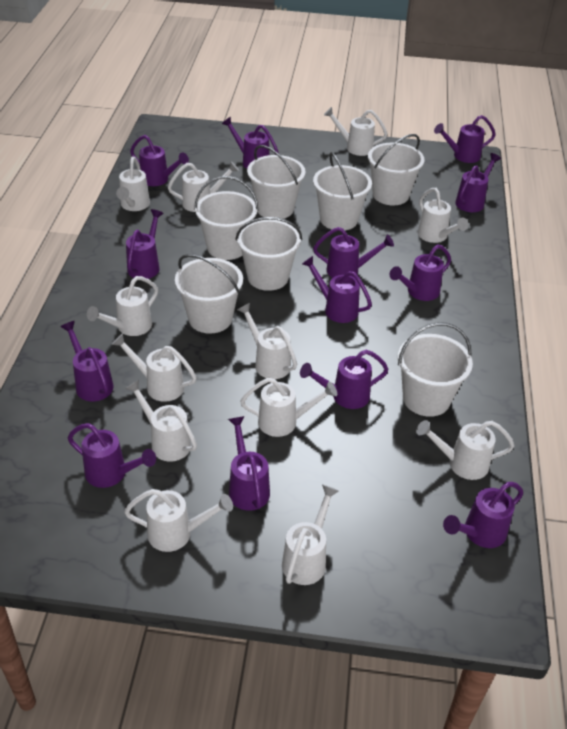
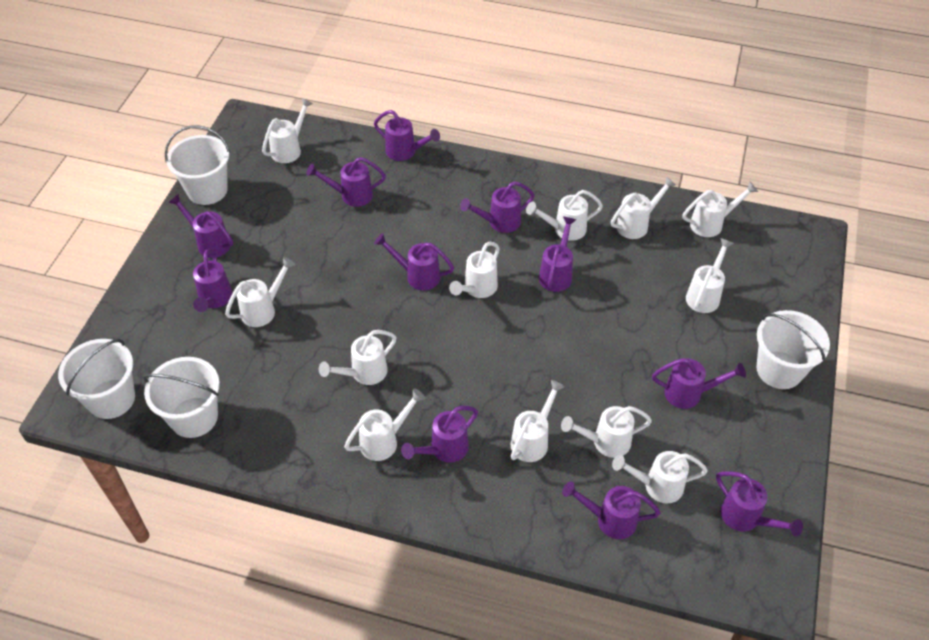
purple watering can: [60,321,114,401] [68,423,156,488] [126,209,164,279] [130,135,189,186] [222,117,279,169] [228,416,270,511] [300,350,389,409] [302,256,372,323] [313,227,394,278] [390,244,451,301] [434,115,496,163] [443,482,524,548] [455,153,501,212] = 13 -> [168,194,233,258] [193,249,232,312] [306,157,386,207] [374,110,440,161] [374,233,454,290] [401,406,478,463] [460,181,535,233] [539,216,576,292] [562,481,661,539] [652,358,746,409] [716,471,803,536] = 11
white bucket: [175,254,243,334] [194,176,259,260] [236,217,302,291] [247,145,306,219] [313,152,372,230] [368,134,425,205] [398,323,473,417] = 7 -> [58,339,135,419] [144,357,220,438] [165,125,230,205] [756,310,830,389] = 4

